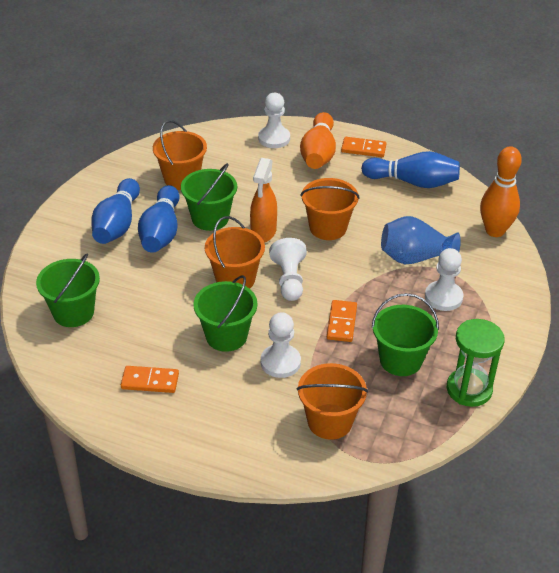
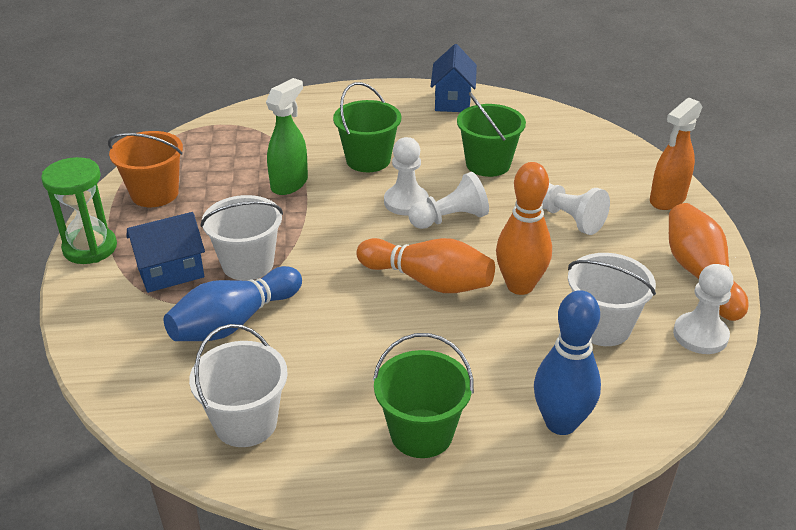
blue bowling pin: [91,178,140,244] [138,185,179,253] [361,151,460,188] = 3 -> [164,266,302,341] [534,290,601,435] = 2
blue house: none = 0 -> [126,212,205,293] [430,44,477,112] = 2
blue vase: [381,216,461,264] = 1 -> none = 0
green bucket: [36,254,100,327] [181,163,237,231] [194,275,257,352] [371,293,439,376] = 4 -> [333,82,401,172] [373,333,474,458] [457,92,526,177] = 3
green spray bottle: none = 0 -> [266,78,308,195] = 1
orange bowling pin: [300,112,336,169] [480,146,522,237] = 2 -> [356,238,495,293] [496,162,552,295] [669,203,749,321] = 3
orange bucket: [153,120,207,190] [205,216,265,289] [297,363,368,440] [300,178,360,240] = 4 -> [108,131,183,207] = 1
orange domino: [121,366,179,393] [327,300,357,342] [341,137,386,157] = 3 -> none = 0
white bucket: none = 0 -> [189,324,288,447] [201,195,283,281] [568,253,656,346] = 3

